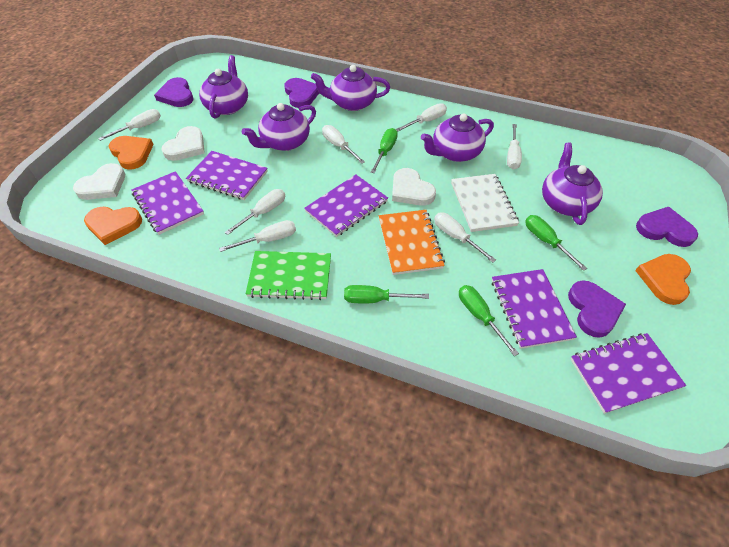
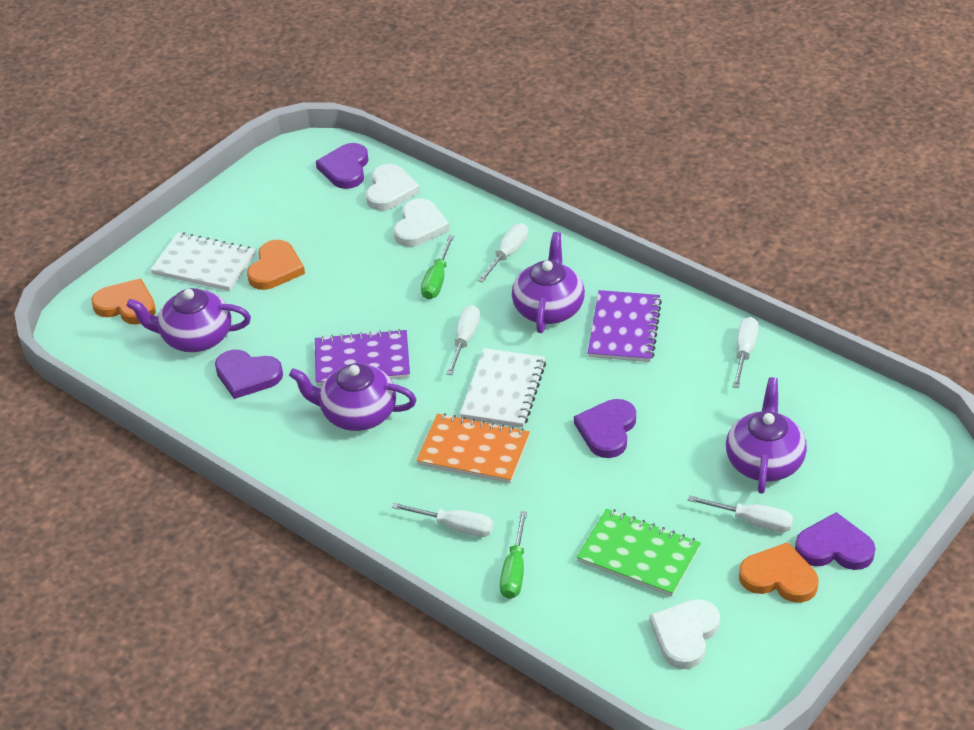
green screwdriver: [344,285,429,303] [371,128,398,173] [459,285,519,356] [525,215,587,271] = 4 -> [421,235,454,299] [500,511,527,599] = 2
purple notebook: [132,171,204,235] [186,151,268,200] [304,175,388,237] [492,269,577,349] [570,333,686,414] = 5 -> [315,329,410,386] [588,290,662,362] = 2
purple teapot: [199,55,248,119] [242,103,316,151] [311,65,390,111] [421,113,494,162] [542,143,603,225] = 5 -> [126,288,251,352] [289,363,417,431] [512,232,585,333] [726,377,807,494] = 4
white notebook: [451,174,519,232] = 1 -> [150,232,255,291] [460,348,546,427] = 2
white screwdriver: [98,109,161,141] [219,220,296,252] [225,189,285,235] [322,125,365,164] [395,103,447,132] [434,213,496,262] [507,124,522,170] = 7 -> [391,503,494,537] [446,305,480,375] [478,223,528,283] [688,495,793,532] [733,317,759,388] = 5

